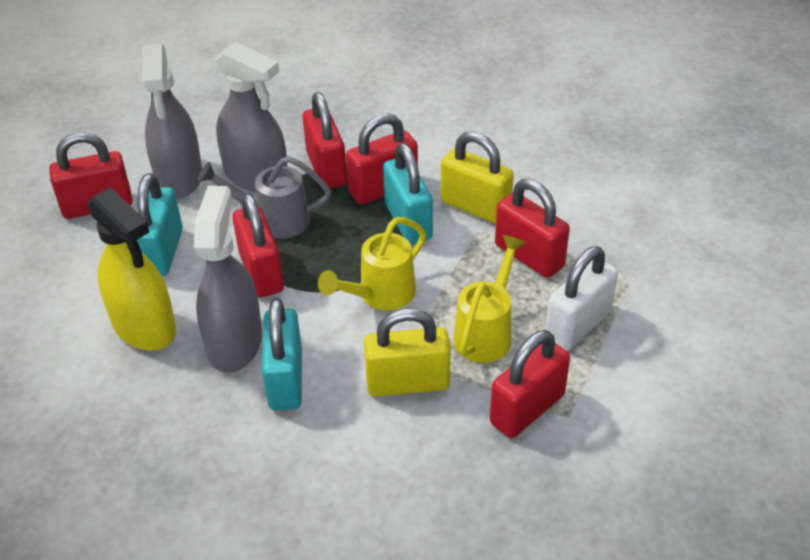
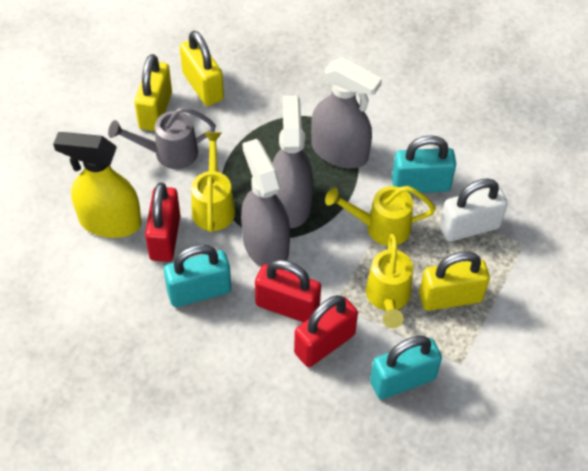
red padlock: [49,132,132,219] [232,193,284,298] [303,92,347,189] [346,113,418,204] [490,330,570,438] [495,179,570,278] = 6 -> [145,183,180,262] [255,260,321,322] [294,295,358,367] = 3
yellow padlock: [364,308,451,397] [441,131,514,224] = 2 -> [134,54,172,131] [180,31,224,106] [419,251,490,311] = 3
yellow watering can: [318,217,426,310] [453,235,526,363] = 2 -> [191,132,235,232] [325,186,436,246] [366,233,413,328] = 3

